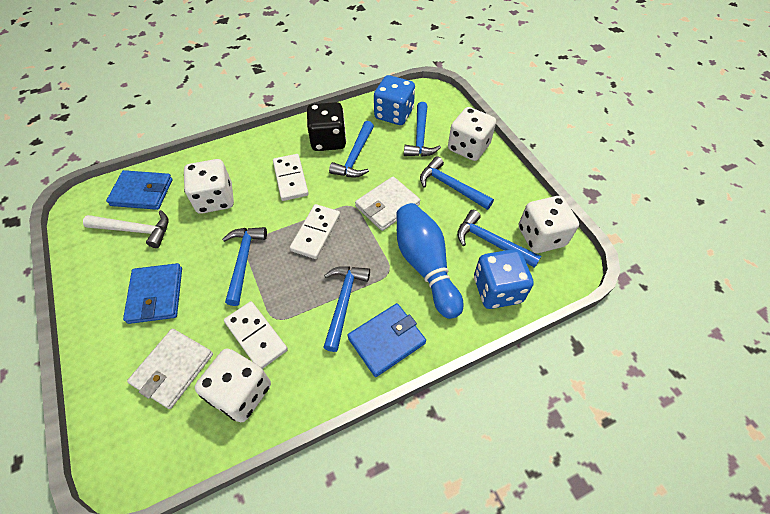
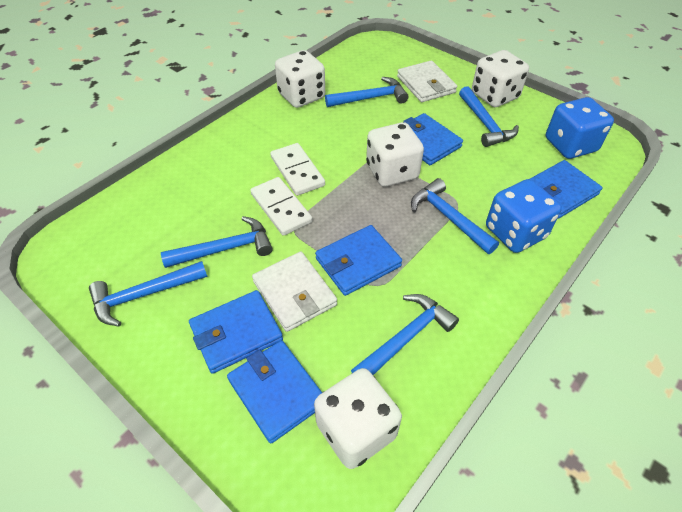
black dice: [307,102,346,151] = 1 -> none = 0
blue bowling pin: [396,203,463,319] = 1 -> none = 0
blue wallet: [106,170,173,210] [123,263,182,324] [347,303,426,377] = 3 -> [189,290,283,374] [227,340,322,443] [315,225,402,296] [403,113,463,165] [530,160,603,219] = 5
white domino: [224,301,288,369] [273,154,309,201] [290,204,340,259] = 3 -> [250,177,313,236] [270,143,325,196] = 2
white hammer: [83,210,168,248] = 1 -> none = 0

